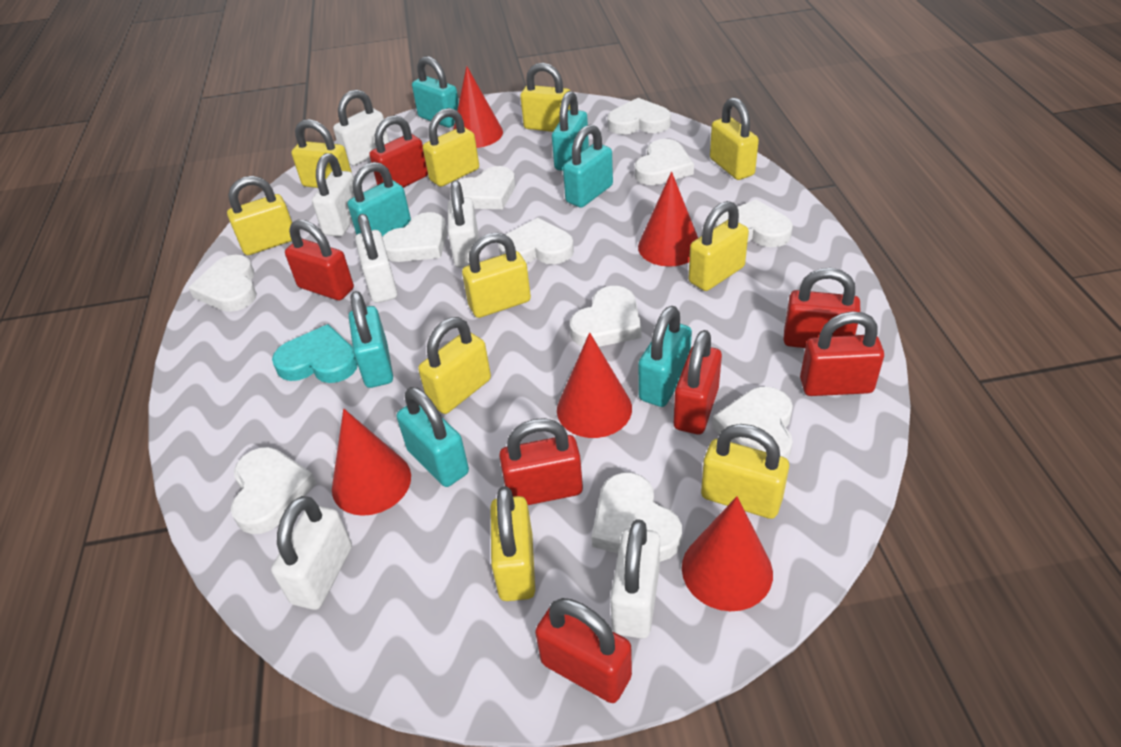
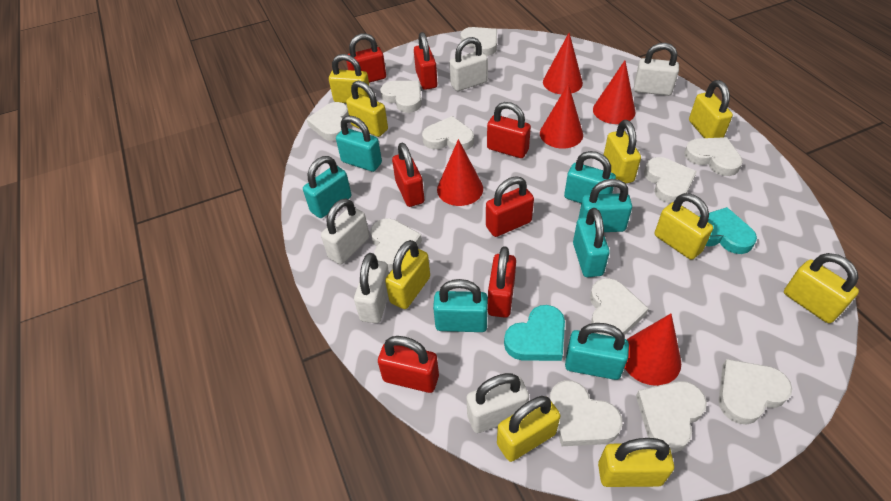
turquoise heart: [272,324,358,383] = 1 -> [504,305,565,361] [699,207,757,254] = 2
white padlock: [271,496,352,610] [312,153,355,237] [333,90,389,166] [355,214,397,303] [448,180,480,268] [610,519,660,639] = 6 -> [321,198,370,264] [354,253,389,323] [450,37,488,91] [466,373,529,433] [634,43,679,96] = 5
yellow padlock: [227,176,292,255] [291,119,352,188] [418,317,491,414] [423,108,479,187] [462,233,531,318] [490,486,535,601] [520,63,570,132] [689,201,749,291] [701,424,789,519] [710,97,759,180] = 10 -> [329,54,370,103] [346,81,388,137] [385,240,430,309] [497,396,561,462] [598,438,674,487] [604,120,641,184] [655,193,713,260] [689,80,733,138] [784,253,859,323] = 9

